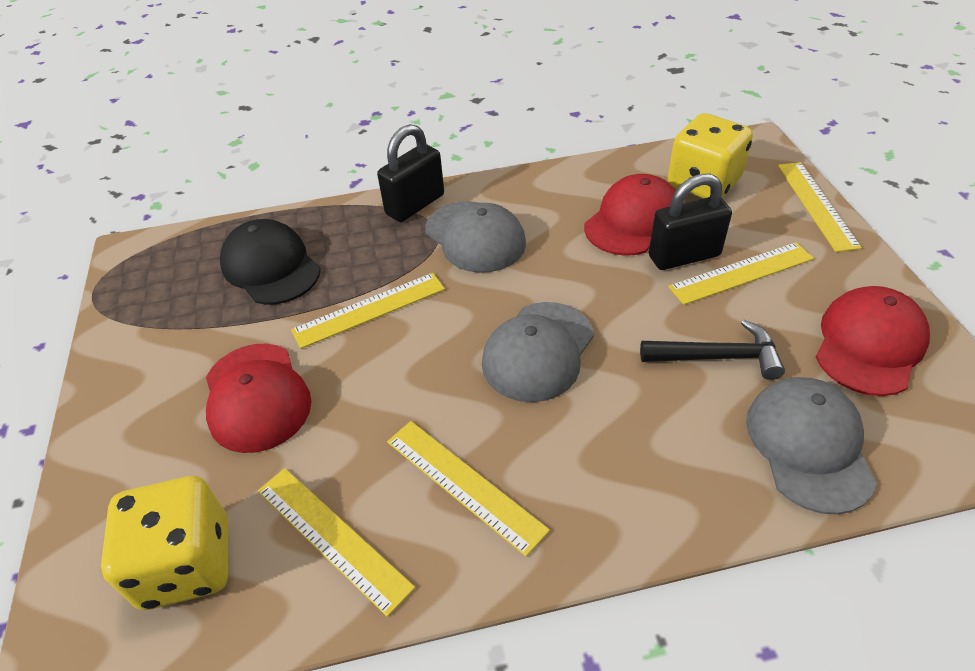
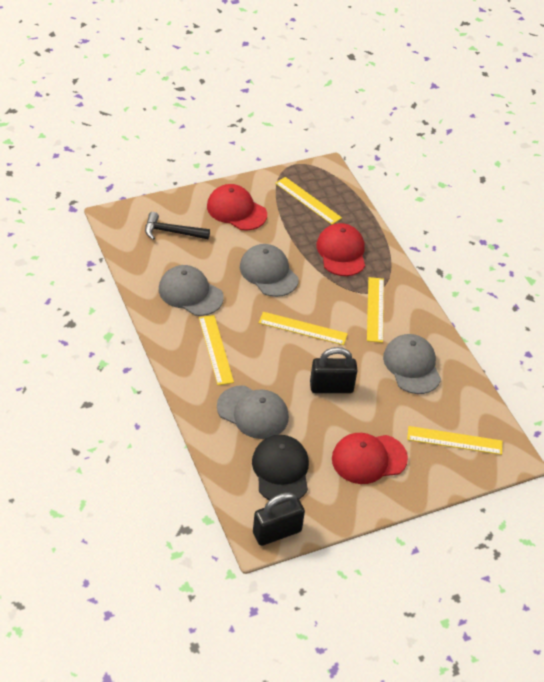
grey cap: [425,201,526,273] [482,302,594,402] [746,377,877,515] = 3 -> [159,265,224,316] [217,385,289,439] [240,244,299,297] [383,334,441,394] = 4
yellow dice: [101,476,228,610] [668,113,753,198] = 2 -> none = 0

